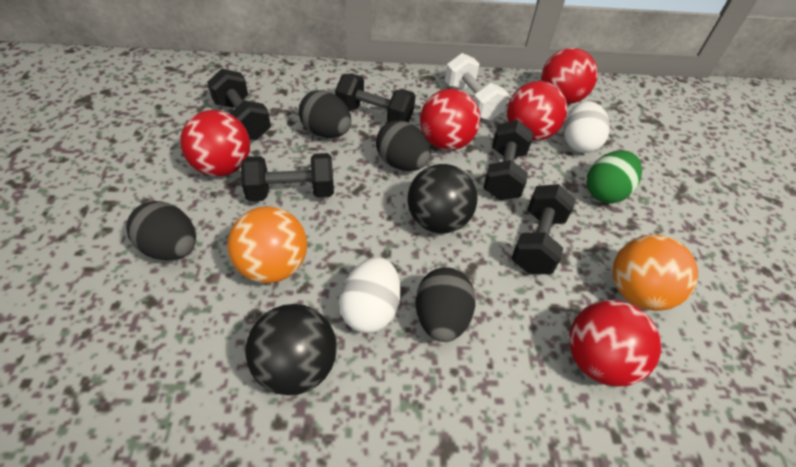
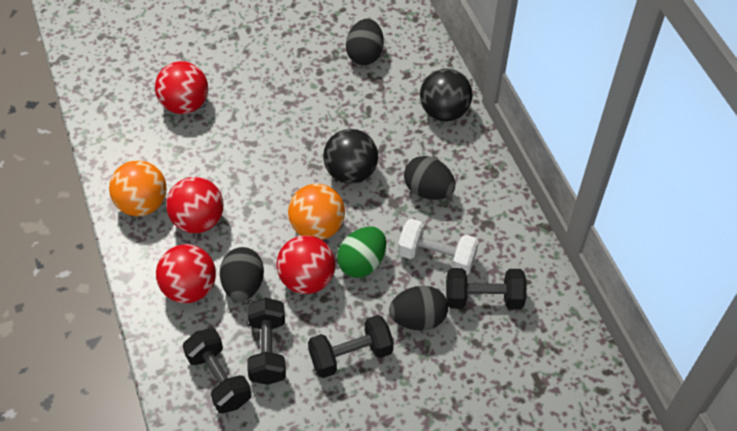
black dumbbell: [207,69,271,140] [241,153,334,202] [335,74,415,123] [483,120,533,200] [511,184,576,274] = 5 -> [183,328,252,414] [247,298,286,385] [308,315,394,378] [446,268,526,309] = 4
red ball: [180,110,250,177] [420,89,480,150] [507,81,567,141] [541,48,598,104] [569,300,661,387] = 5 -> [155,61,208,114] [156,244,216,303] [166,177,223,233] [276,235,335,294] = 4
white egg: [339,257,401,333] [564,101,610,153] = 2 -> none = 0

